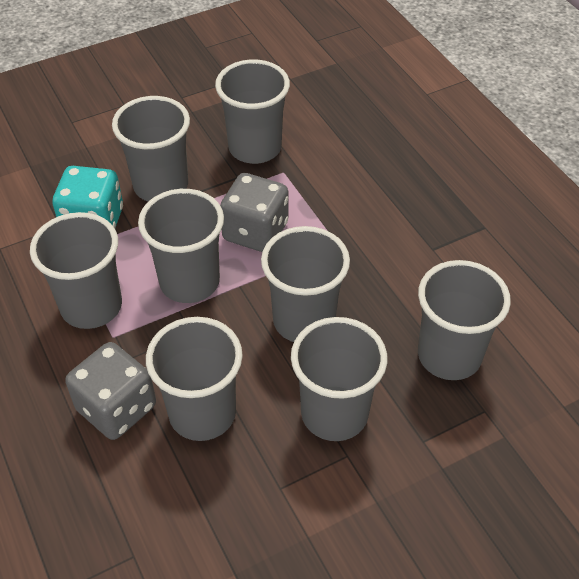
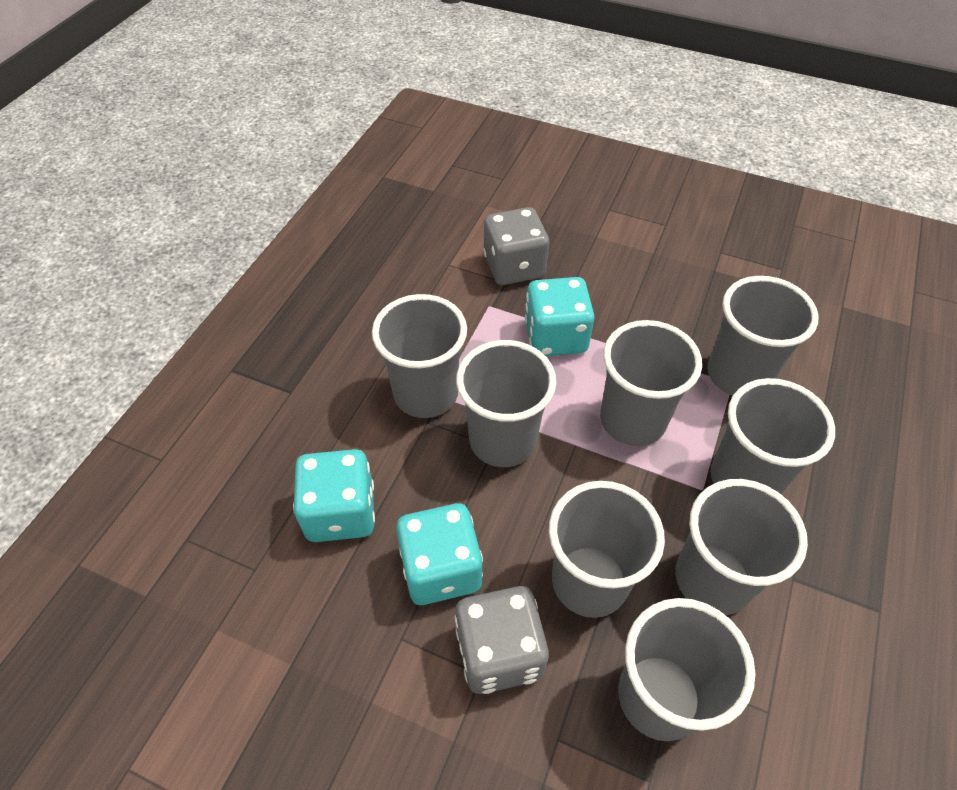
turquoise dice: [52,166,123,228] = 1 -> [293,449,375,542] [396,503,483,605] [525,277,595,356] = 3

